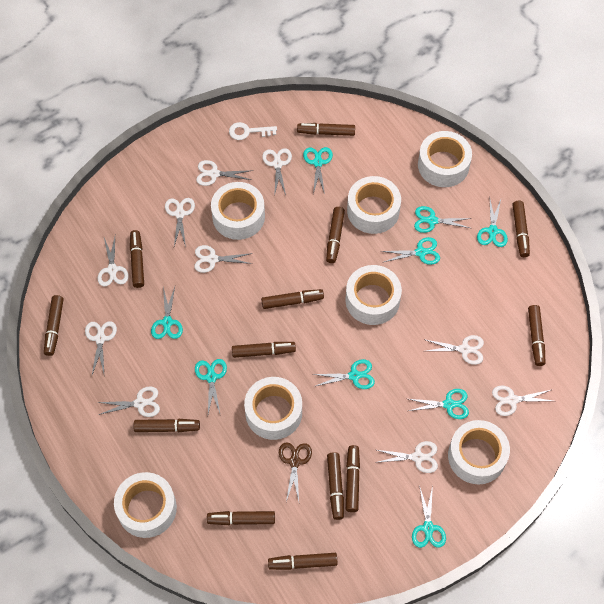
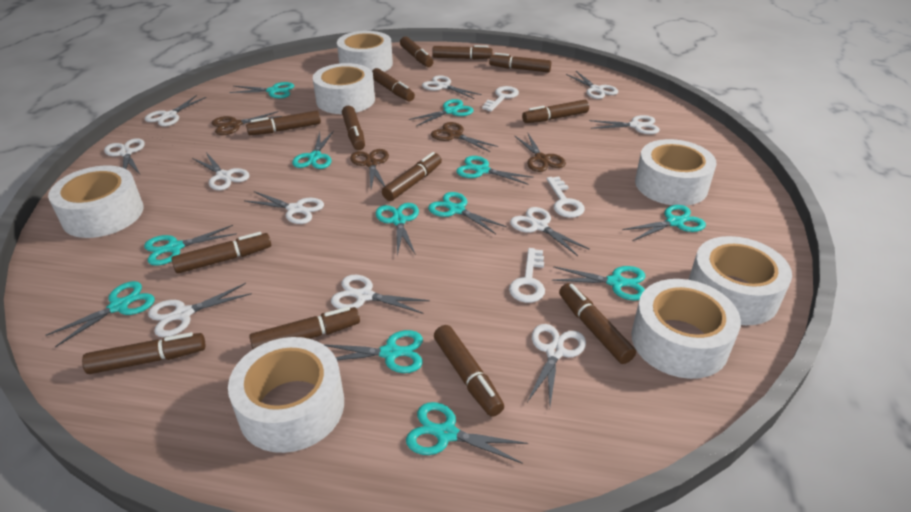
brown scissors: [279,443,312,502] = 1 -> [212,111,282,135] [350,149,389,188] [431,122,499,152] [514,133,566,172] = 4
turquoise scissors: [151,287,183,339] [195,359,227,414] [303,147,333,194] [312,359,375,389] [381,237,440,265] [409,389,469,419] [412,485,446,548] [414,206,472,233] [477,200,508,247] = 9 -> [46,281,155,347] [144,225,237,266] [229,82,294,98] [292,131,334,169] [323,330,423,373] [376,203,419,256] [406,402,528,464] [409,99,474,126] [428,192,507,234] [456,156,534,185] [552,266,645,301] [622,205,706,241] = 12
white key: [229,122,277,140] = 1 -> [482,86,519,112] [509,248,545,303] [547,177,585,218] = 3
white scissors: [85,321,117,375] [97,386,160,417] [98,237,129,287] [165,198,195,247] [194,245,253,273] [196,160,253,186] [262,148,292,197] [375,441,438,473] [424,335,484,365] [492,385,553,416] = 10 -> [104,138,145,174] [144,95,207,126] [148,283,252,337] [192,152,250,190] [245,191,324,224] [331,275,430,314] [422,75,482,99] [510,207,590,256] [527,324,586,406] [566,71,618,99] [589,115,660,134] = 11

